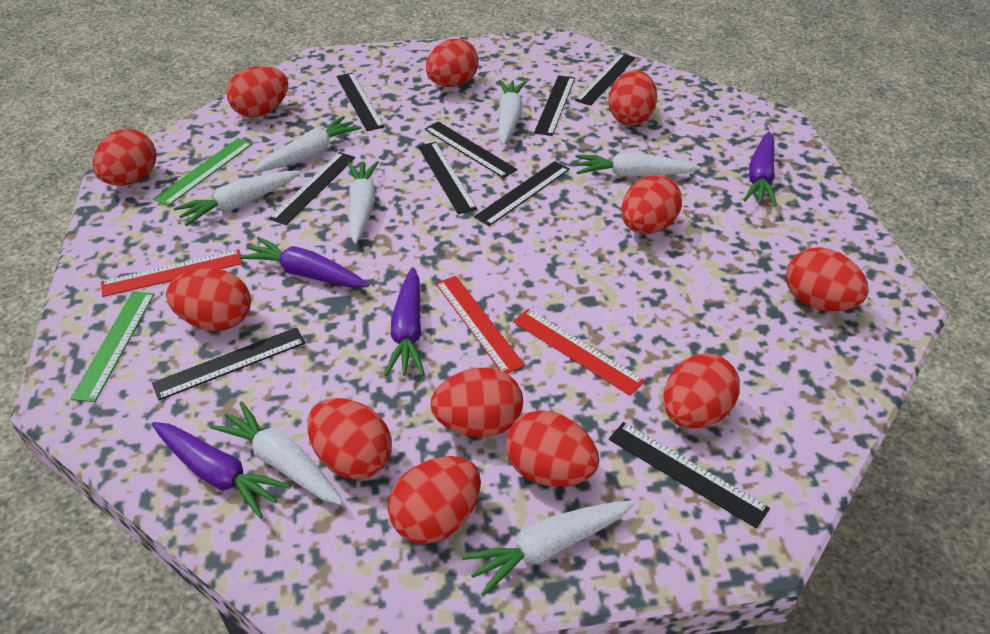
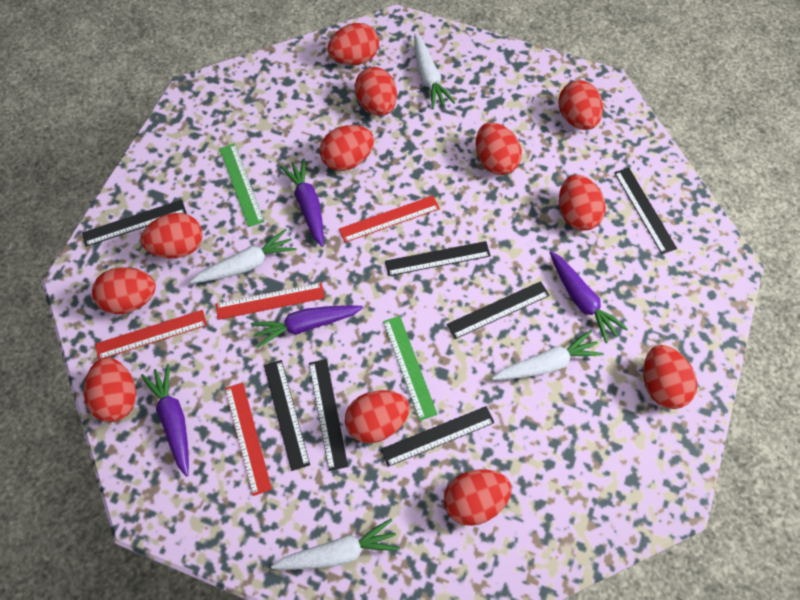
black ruler: [152,327,306,401] [269,152,355,225] [337,73,385,131] [418,142,477,214] [424,122,518,178] [474,161,570,226] [534,75,575,136] [575,53,636,106] [609,422,770,528] = 9 -> [82,200,186,247] [264,360,310,471] [309,359,348,471] [381,406,494,467] [385,241,491,276] [446,281,550,339] [614,168,677,254] = 7
red ruler: [101,249,243,297] [436,276,525,374] [513,309,645,396] = 3 -> [95,310,207,360] [216,283,325,320] [225,383,272,496] [339,196,440,243] = 4
white carrot: [173,171,300,226] [210,401,343,505] [254,116,362,172] [348,161,379,244] [462,500,635,596] [498,80,526,145] [575,153,700,177] = 7 -> [190,229,297,283] [271,519,400,570] [414,34,455,109] [492,330,604,380] = 4

